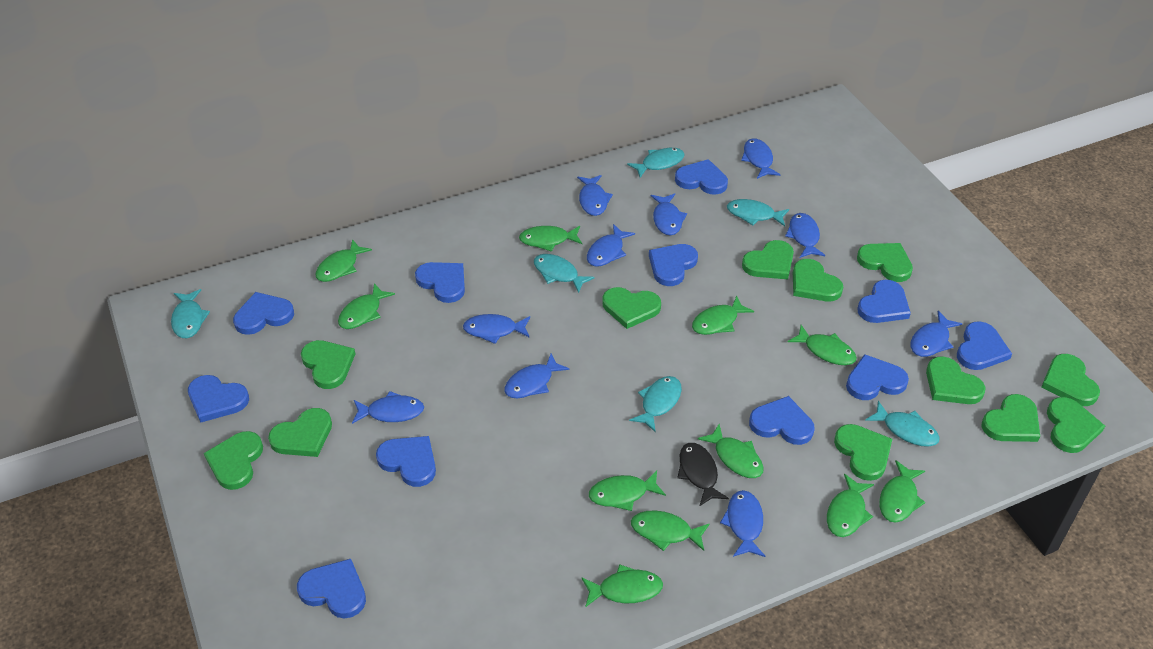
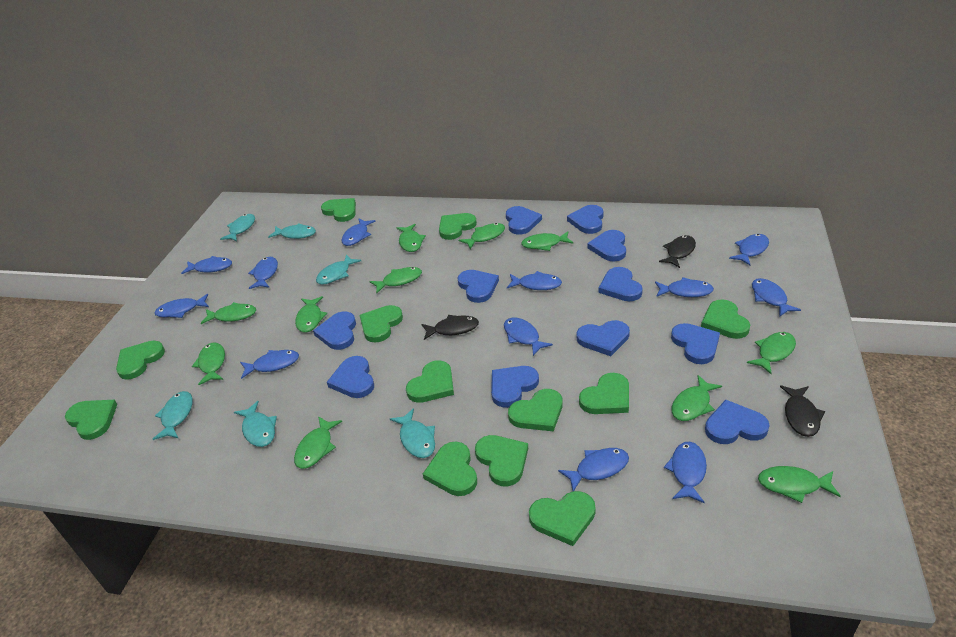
black fish: [677,443,729,506] = 1 -> [421,315,479,340] [659,235,696,268] [780,385,825,437] = 3
blue fish: [352,391,424,424] [463,314,530,344] [504,353,569,399] [577,175,613,216] [587,224,635,267] [651,193,687,235] [720,490,765,557] [741,138,780,179] [785,213,825,258] [911,311,962,357] = 10 -> [155,294,209,318] [181,256,232,274] [240,350,299,379] [248,257,278,289] [342,218,376,246] [504,318,553,356] [507,271,562,290] [558,448,629,491] [655,277,714,297] [664,442,707,503] [729,234,769,265] [752,278,801,317] = 12

